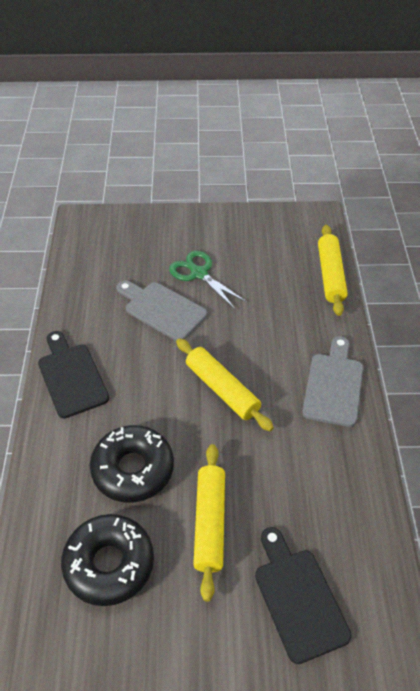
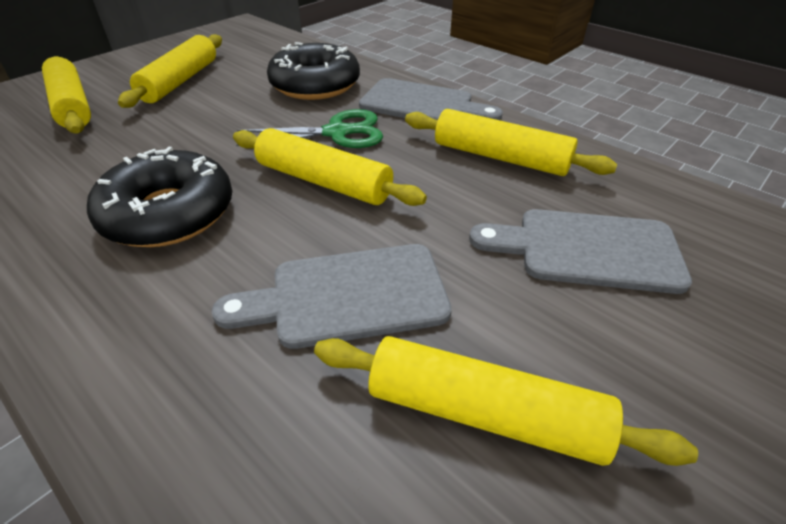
black cutting board: [38,331,109,418] [255,527,352,664] = 2 -> none = 0
grey cutting board: [117,281,207,341] [302,336,363,427] = 2 -> [212,244,452,349] [359,78,503,120] [469,209,692,294] = 3
yellow rolling pin: [176,338,274,431] [193,444,225,602] [318,225,348,316] = 3 -> [42,56,91,134] [118,34,222,108] [233,128,427,206] [314,336,698,466] [405,109,617,176] = 5

